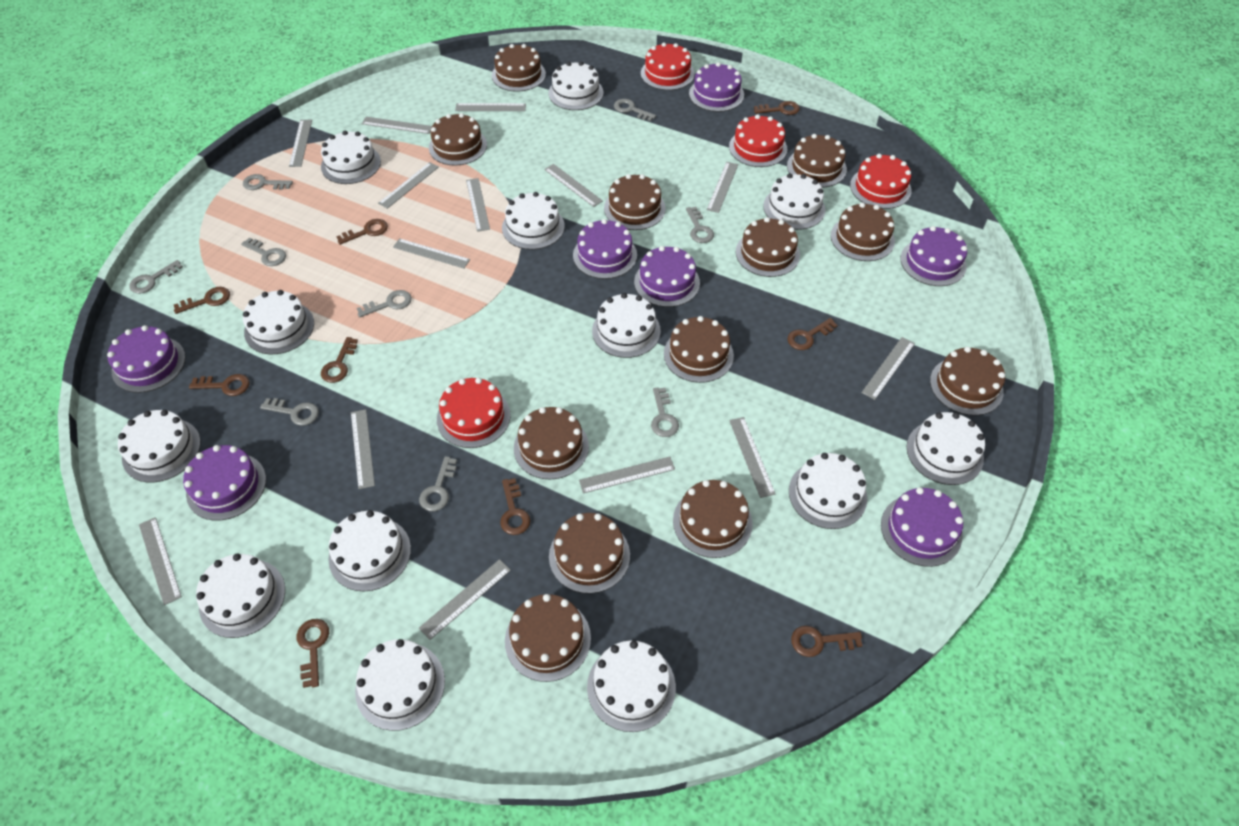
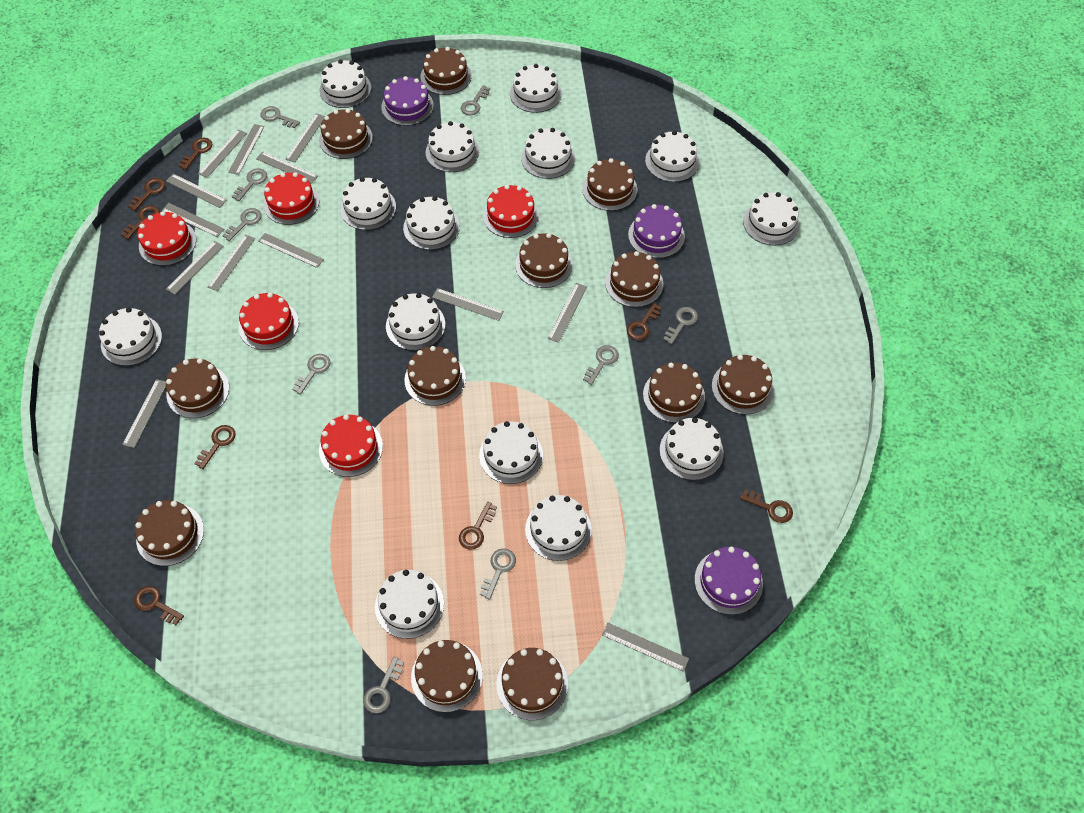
brown key: [174,287,230,314] [189,374,250,396] [296,619,329,688] [321,337,358,383] [336,219,388,245] [500,478,531,535] [754,101,800,115] [787,318,838,350] [791,626,863,657] = 9 -> [121,206,159,240] [128,178,165,211] [134,586,184,625] [178,138,213,170] [194,425,236,469] [459,502,497,550] [627,303,662,340] [740,489,793,523] = 8
grey ruler: [139,517,182,605] [289,120,312,167] [351,409,375,489] [362,117,432,134] [378,162,439,209] [393,238,470,269] [419,559,511,640] [455,103,526,111] [466,178,490,232] [544,164,603,207] [579,457,675,494] [707,162,738,213] [729,417,775,498] [862,337,915,400] = 14 -> [122,379,166,448] [161,203,224,237] [166,174,227,208] [166,241,224,295] [198,130,247,178] [207,235,255,291] [228,124,265,175] [256,151,318,184] [258,233,324,268] [285,114,325,162] [432,288,504,321] [547,283,587,343] [602,623,689,672] = 13
purple cake: [107,325,185,393] [183,445,266,521] [573,219,637,279] [634,246,700,307] [689,62,744,112] [881,487,963,567] [900,226,967,286] = 7 -> [381,76,434,126] [628,204,685,258] [695,547,763,615] = 3
red cake: [437,378,511,448] [641,43,695,90] [729,114,787,167] [850,154,911,209] = 4 -> [138,211,196,266] [239,293,299,350] [264,172,319,225] [319,414,383,477] [483,185,539,238] = 5
white cake: [118,410,201,482] [196,554,285,638] [243,290,314,354] [321,131,381,184] [328,510,411,591] [355,639,445,731] [502,192,565,250] [548,61,603,110] [587,641,676,732] [592,293,661,358] [763,173,825,230] [789,453,867,529] [907,412,985,485] = 13 -> [99,308,162,366] [320,60,371,108] [340,177,396,230] [375,570,444,639] [386,293,445,350] [403,196,460,250] [426,121,479,172] [479,421,543,484] [510,64,561,113] [521,128,575,179] [525,495,592,561] [645,131,699,182] [660,418,724,480] [743,192,800,246] = 14

